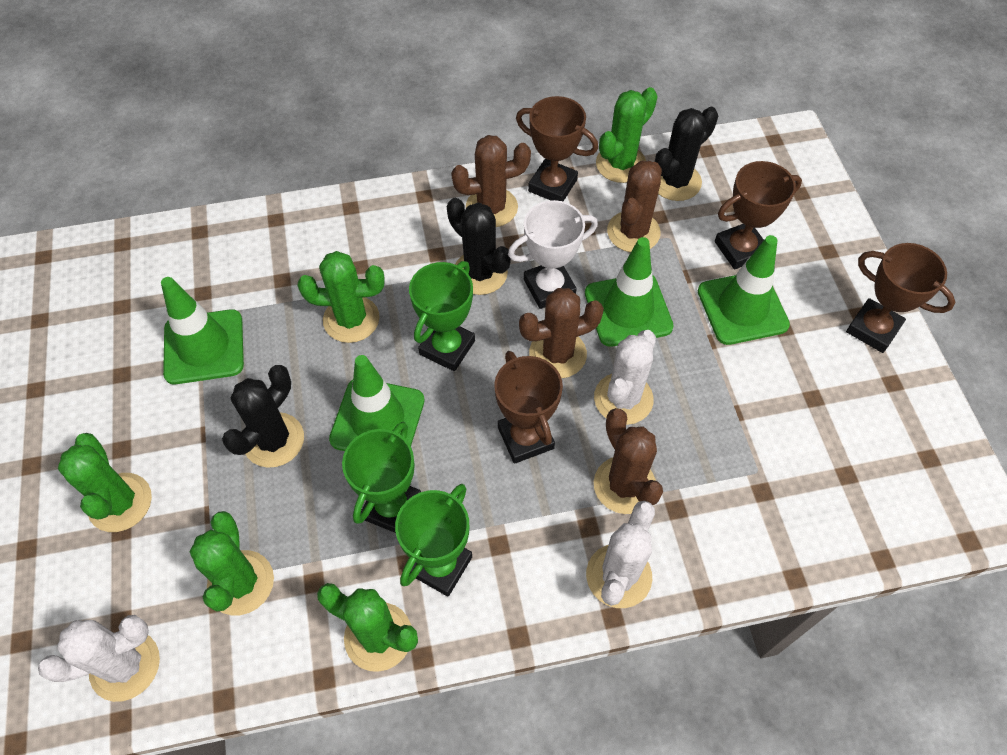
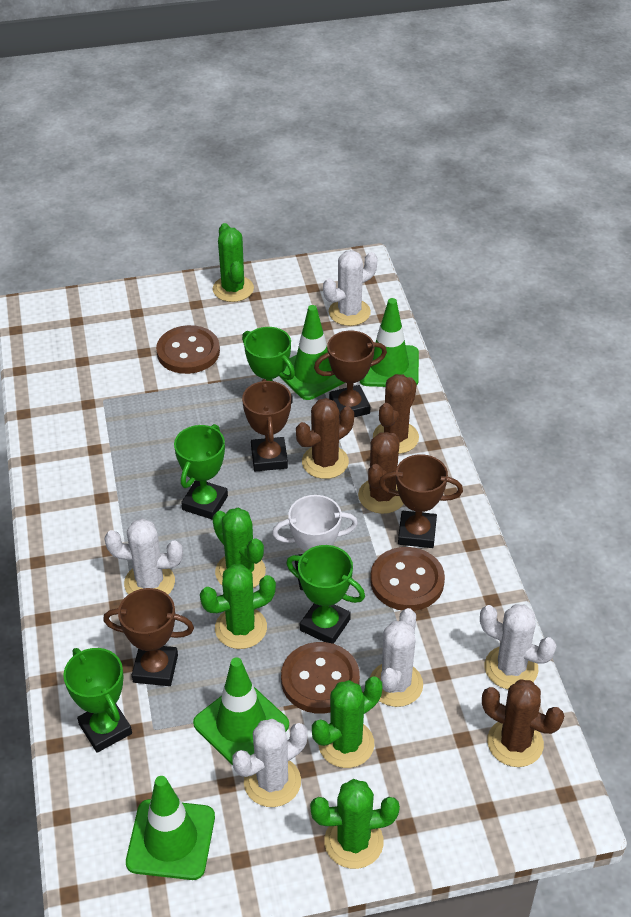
black cactus: [222,365,304,468] [447,198,511,295] [655,107,718,201] = 3 -> none = 0
brown button: none = 0 -> [156,325,220,374] [281,642,360,714] [370,547,445,611] = 3
green trophy: [342,422,421,533] [395,484,472,596] [409,261,475,371] = 3 -> [63,648,132,753] [174,424,228,520] [242,327,295,404] [286,545,365,644] = 4
white cactus: [38,615,160,702] [586,501,655,608] [594,330,656,425] = 3 -> [105,518,183,594] [232,719,307,807] [323,250,377,326] [370,608,423,707] [480,604,556,690] = 5

